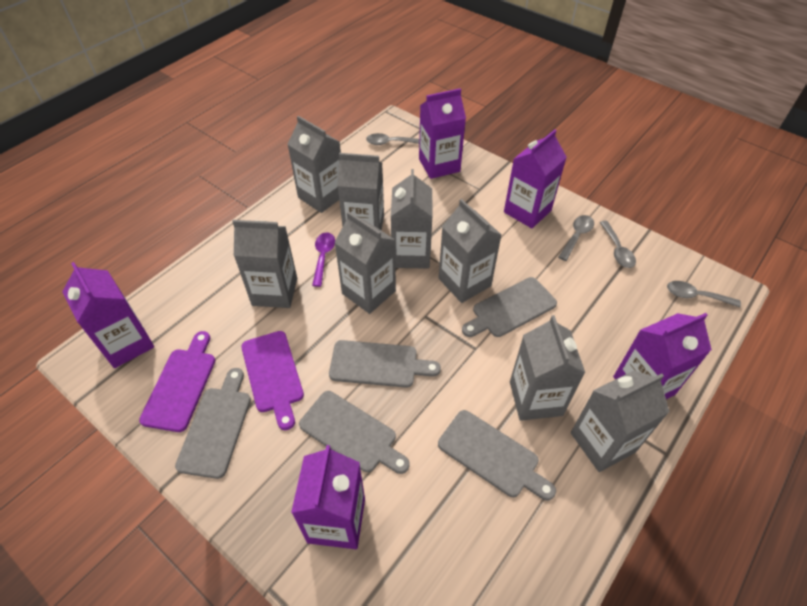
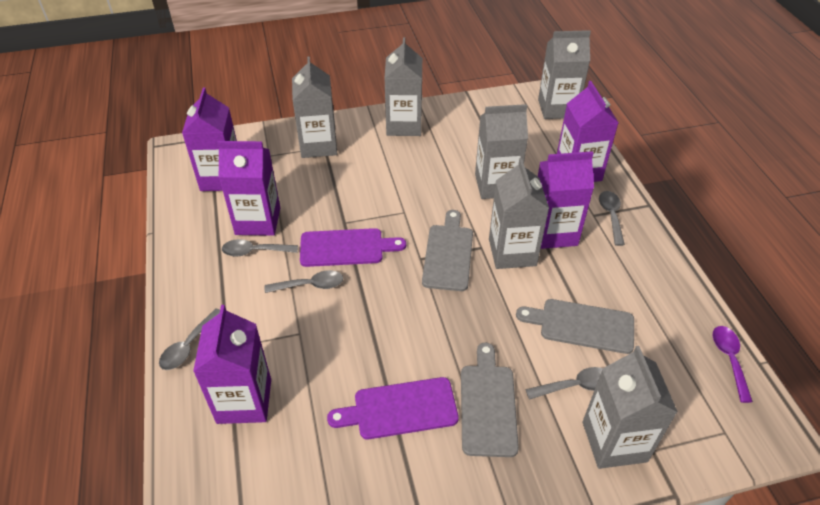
grey carton: [232,220,297,308] [287,116,341,213] [334,211,396,314] [337,153,384,230] [391,169,432,269] [439,199,501,303] [510,315,585,421] [571,370,669,472] = 8 -> [292,56,337,158] [385,38,422,136] [475,104,528,199] [489,158,549,269] [538,30,591,119] [583,346,678,469] = 6
grey cutting board: [175,368,251,479] [299,391,410,474] [329,340,441,388] [438,410,556,501] [462,277,557,337] = 5 -> [422,210,473,291] [461,343,519,457] [516,299,634,354] = 3
grey spoon: [366,133,419,145] [558,215,594,261] [599,221,636,268] [667,281,741,307] = 4 -> [159,309,220,370] [222,239,298,257] [265,270,343,293] [525,367,603,400] [599,191,625,246] = 5

